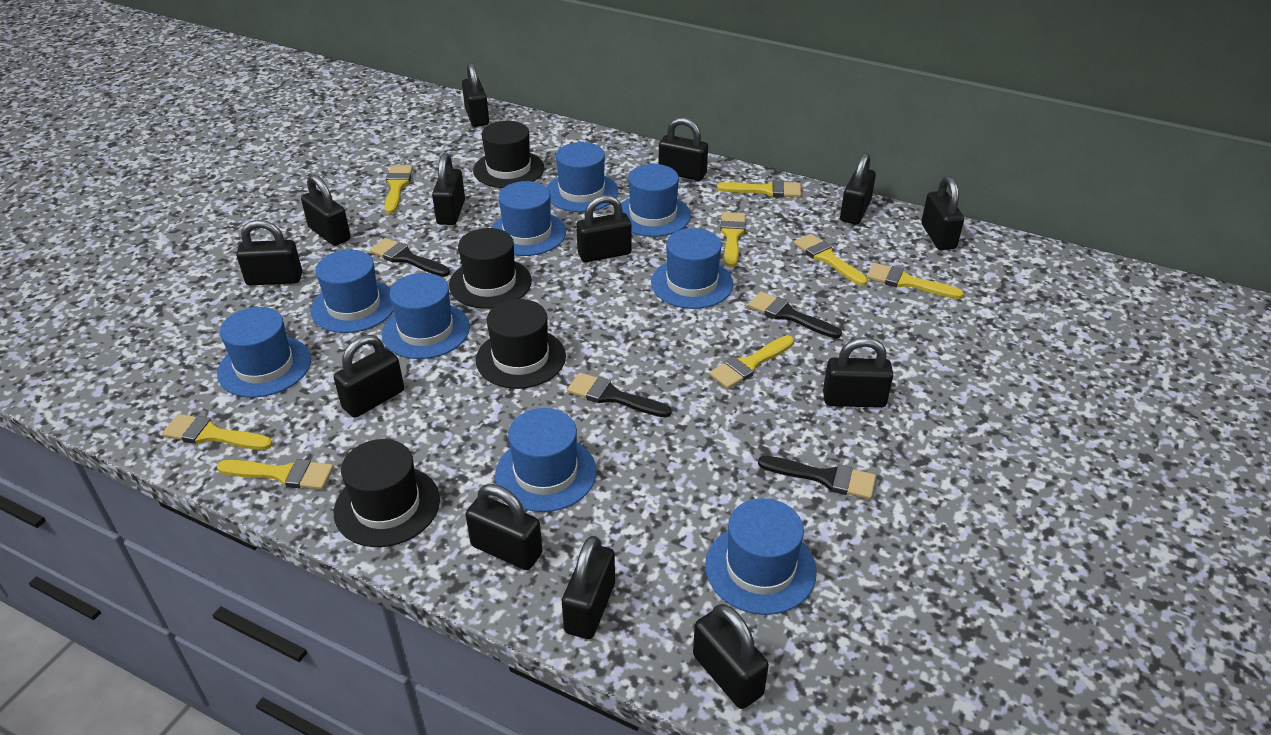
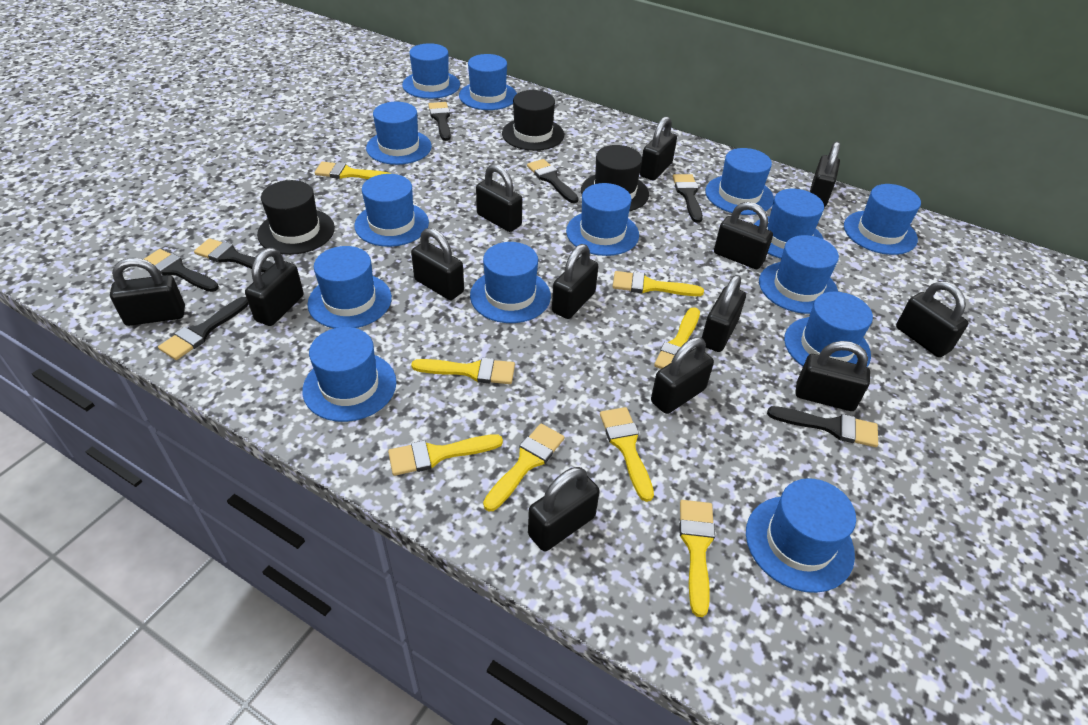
black brush: [370,238,450,277] [567,372,672,417] [748,291,842,338] [758,456,876,499] = 4 -> [144,249,219,292] [158,297,249,360] [194,238,274,272] [428,102,451,141] [527,159,579,203] [673,174,703,223] [767,406,878,447] = 7
black hat: [334,439,440,547] [449,228,532,309] [473,121,544,188] [476,299,566,389] = 4 -> [257,180,335,255] [502,90,564,151] [581,145,649,211] = 3
blue hat: [217,307,311,398] [310,250,394,333] [382,273,470,359] [491,181,566,256] [495,408,597,512] [547,142,618,212] [621,164,691,237] [651,228,733,309] [705,498,817,615] = 9 -> [302,327,396,422] [307,246,392,328] [354,174,429,247] [366,102,432,165] [402,43,460,99] [459,54,517,110] [470,242,551,323] [566,183,639,256] [705,148,774,215] [746,478,856,593] [754,189,824,259] [759,235,839,314] [784,292,873,367] [844,184,921,255] = 14

